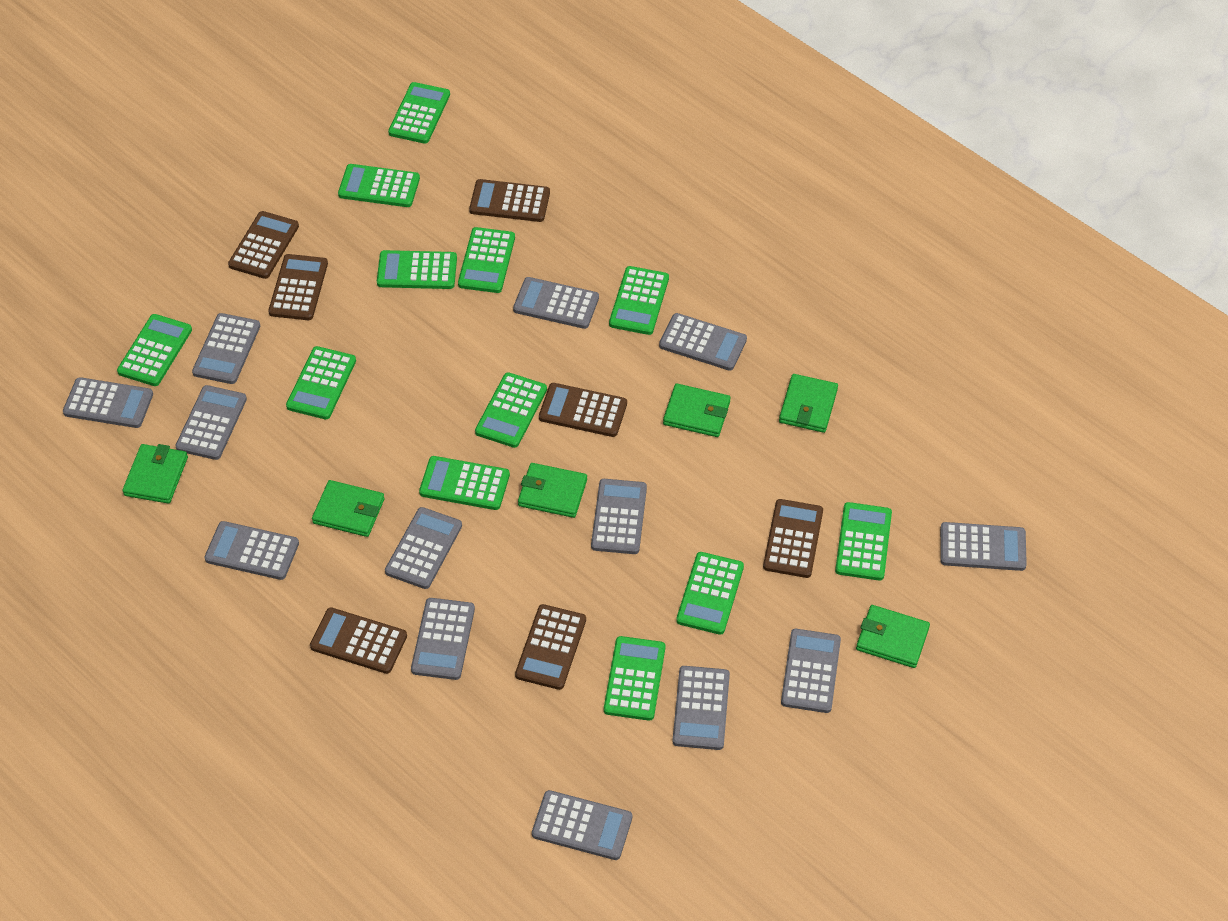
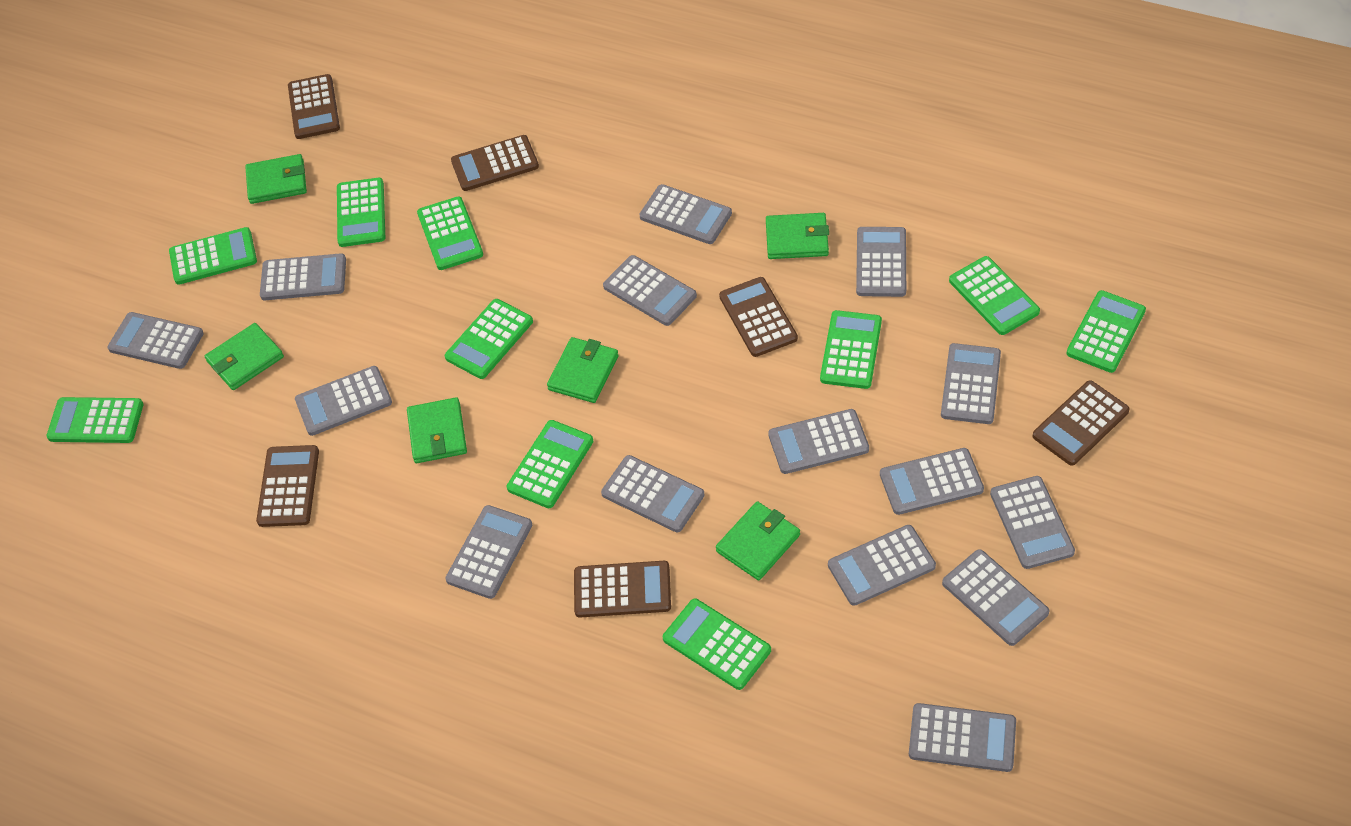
brown calculator: [228,211,299,279] [268,254,328,320] [310,608,407,674] [469,179,550,222] [515,604,586,690] [539,383,627,437] [763,499,823,578] = 7 -> [256,445,319,527] [288,74,340,139] [451,135,539,191] [574,561,671,618] [719,277,798,357] [1032,380,1130,466] = 6
green calculator: [117,314,192,386] [286,346,356,419] [338,164,420,207] [377,250,457,289] [388,82,450,144] [419,456,510,510] [458,227,515,293] [475,372,547,448] [604,636,665,721] [609,266,669,335] [676,552,744,635] [835,502,892,581] = 12 -> [47,397,144,443] [169,227,257,285] [337,178,385,247] [417,196,483,270] [445,299,533,379] [507,420,594,508] [663,599,771,690] [820,310,882,389] [949,256,1040,335] [1066,290,1146,373] = 10
grey calculator: [63,377,153,428] [175,385,247,460] [192,313,260,384] [204,521,299,580] [385,507,462,589] [411,598,475,680] [513,277,599,329] [532,790,632,860] [591,479,647,554] [659,313,747,371] [672,666,730,750] [781,629,841,713] [940,522,1027,571] = 13 -> [107,312,204,369] [260,253,346,300] [295,366,392,436] [445,505,532,599] [601,455,704,532] [603,255,697,326] [639,184,732,244] [768,409,869,474] [828,525,936,606] [856,227,906,297] [880,448,984,515] [909,703,1016,772] [941,343,1001,424] [942,549,1049,646] [990,476,1075,569] = 15

